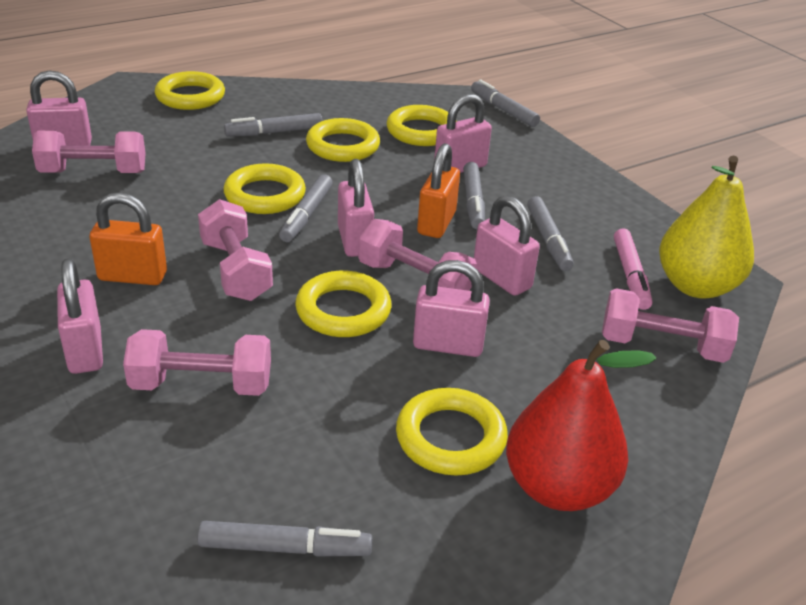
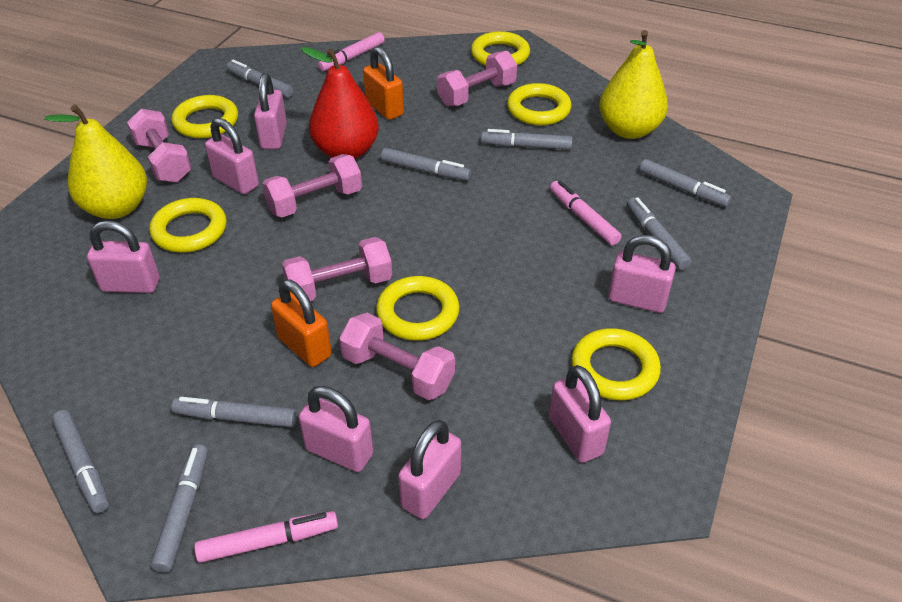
grey marker: [198,521,372,556] [224,113,323,136] [279,174,333,242] [463,162,485,229] [471,80,540,127] [527,196,574,271] = 6 -> [52,410,109,513] [151,444,208,573] [172,397,297,427] [226,60,293,98] [381,148,471,181] [481,129,573,150] [627,197,692,270] [639,159,732,207] = 8
pink marker: [614,228,652,310] = 1 -> [194,511,338,563] [318,32,385,71] [550,181,622,245] = 3
pink padlock: [26,70,92,146] [57,259,103,374] [338,159,374,257] [413,260,490,357] [434,94,492,173] [474,195,540,296] = 6 -> [87,221,160,293] [205,118,259,194] [254,73,287,149] [299,386,373,472] [398,420,461,519] [549,365,611,463] [608,235,676,313] = 7
yellow pear: [659,156,754,299] = 1 -> [44,104,147,219] [599,30,668,139] = 2

